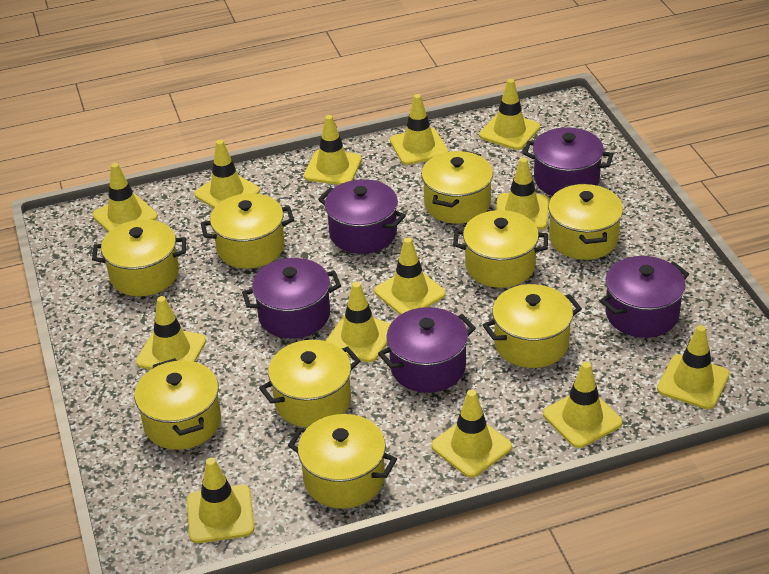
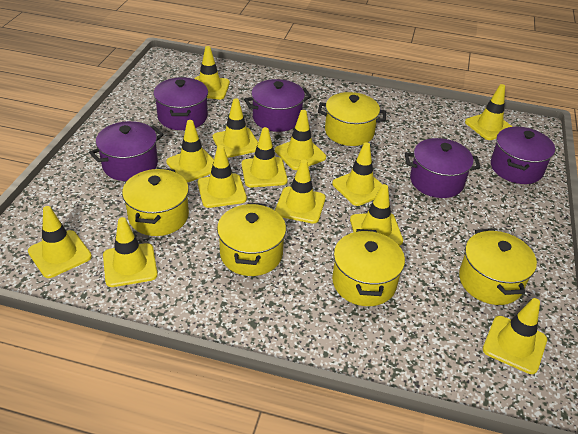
yellow pot: [92,219,186,296] [134,358,221,450] [201,193,294,268] [259,340,360,427] [288,414,397,509] [421,150,493,224] [453,210,548,288] [483,284,582,368] [548,183,623,260] = 9 -> [122,168,189,236] [217,203,286,276] [318,92,386,146] [332,229,405,306] [459,229,537,305] = 5

